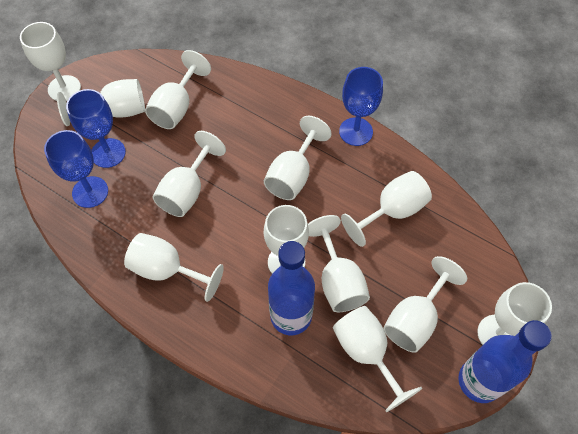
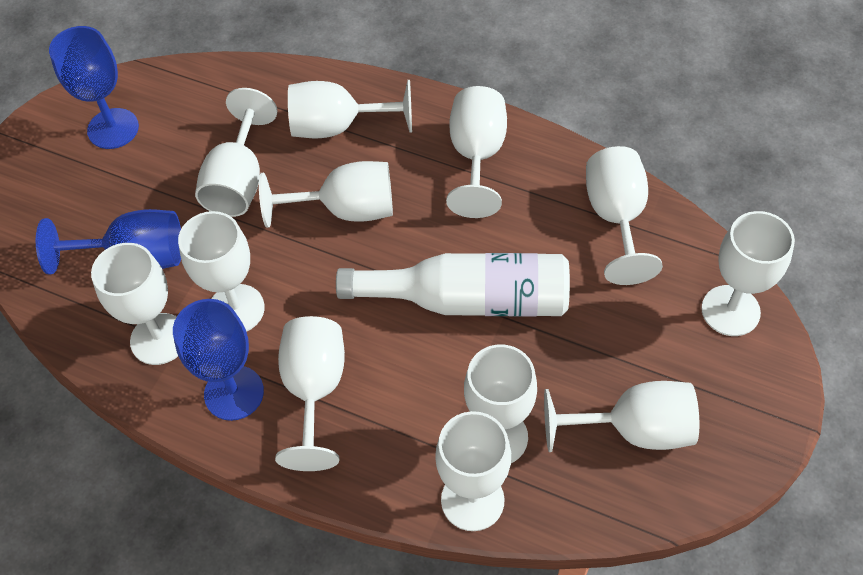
blue bottle: [268,241,315,335] [458,320,552,403] = 2 -> none = 0
white bottle: none = 0 -> [336,253,570,317] = 1

